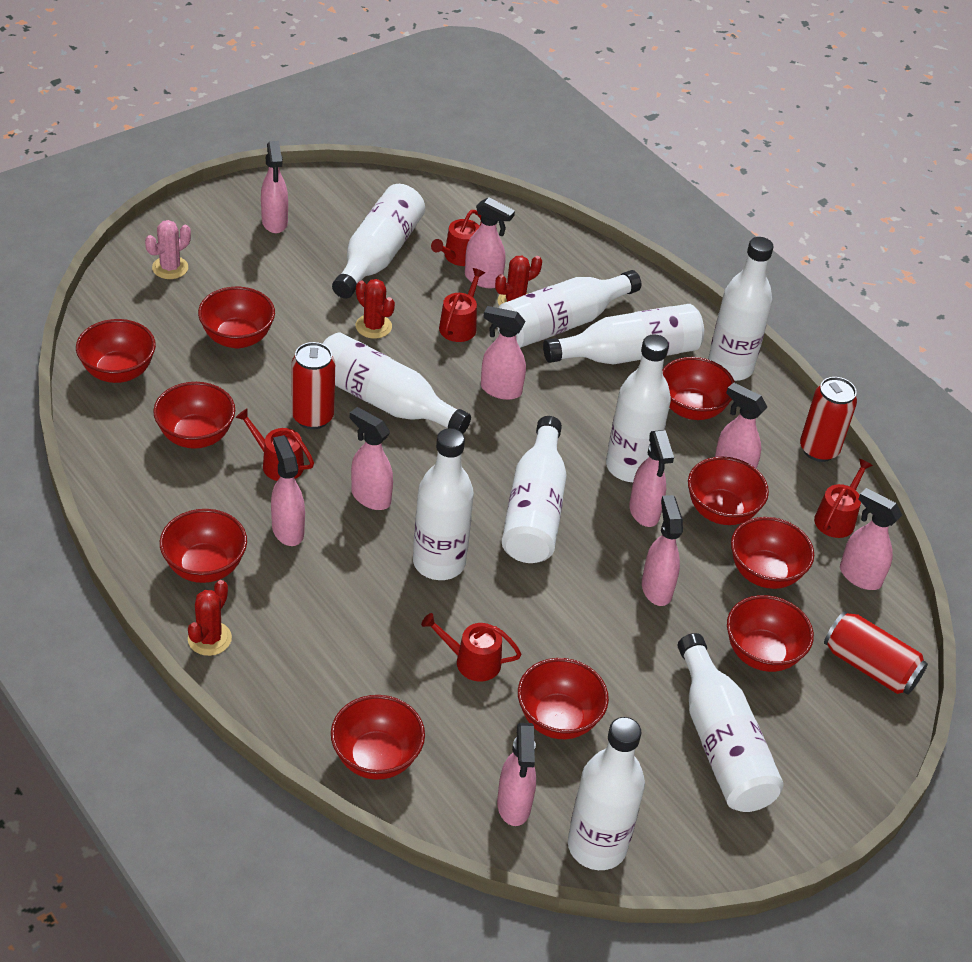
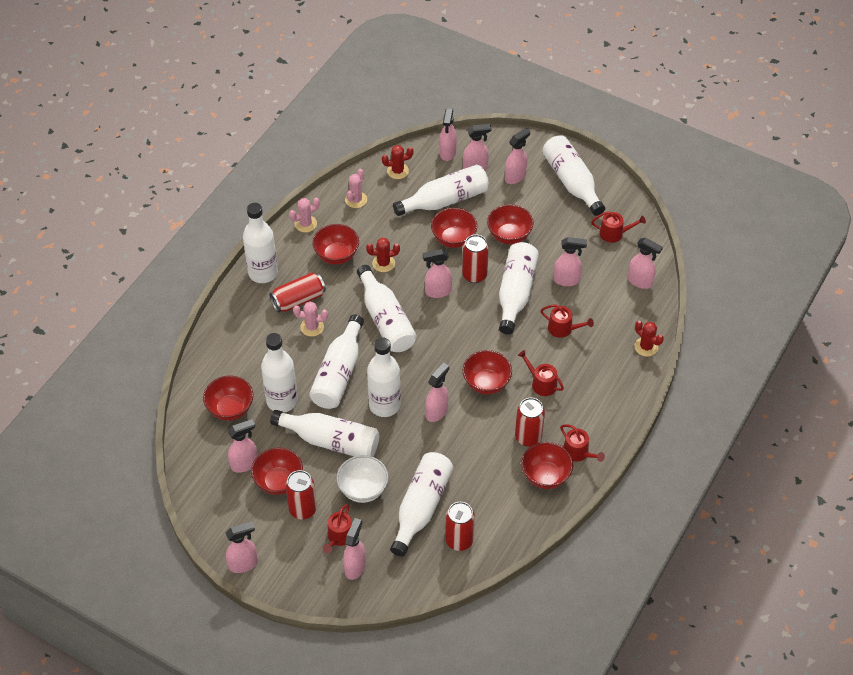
pink cactus: [145,220,191,279] = 1 -> [289,197,320,232] [293,301,328,337] [345,169,367,208] = 3
red bowl: [76,319,156,383] [153,382,235,449] [160,509,247,583] [198,287,275,348] [331,695,425,780] [518,658,609,739] [663,357,735,420] [688,457,769,525] [727,595,814,672] [731,517,814,589] = 10 -> [203,376,253,421] [251,447,303,495] [312,224,359,264] [431,208,477,248] [463,350,512,394] [487,204,534,244] [521,442,573,489] = 7
red can: [292,342,335,429] [800,377,857,462] [824,611,928,694] = 3 -> [269,272,326,313] [285,470,317,519] [445,502,475,551] [462,235,489,283] [515,397,545,447] = 5
white bowl: none = 0 -> [336,455,389,503] = 1

